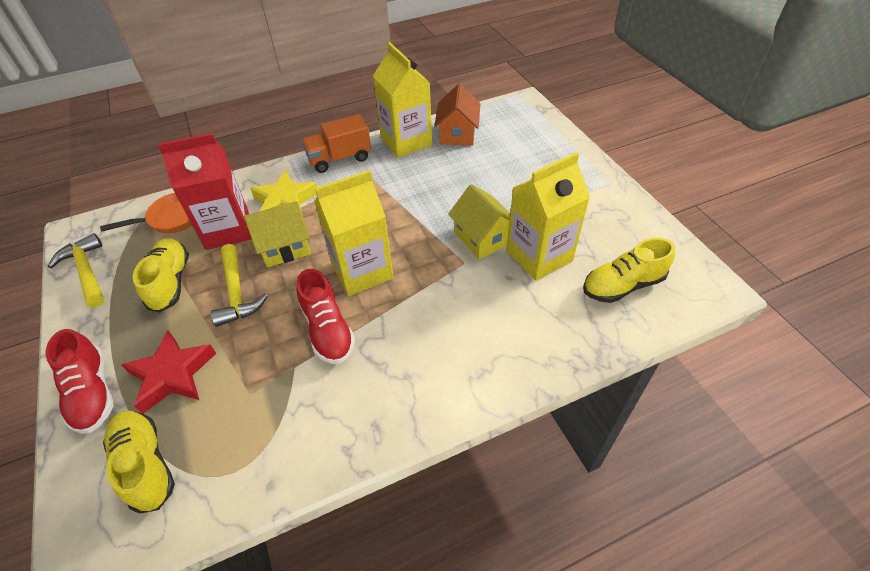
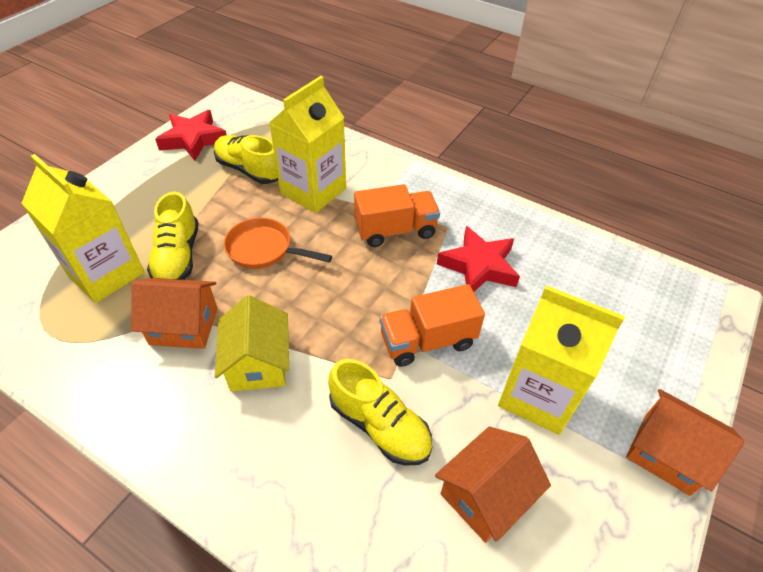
orange house: [434,84,480,145] = 1 -> [131,278,218,349] [435,426,551,543] [626,389,744,496] = 3
orange truck: [302,114,371,173] = 1 -> [354,184,440,247] [380,284,485,367] = 2
red carton: [158,133,251,250] = 1 -> none = 0
red shoe: [45,329,114,434] [296,269,355,364] = 2 -> none = 0
red star: [122,330,216,413] = 1 -> [155,110,227,161] [437,226,520,292] = 2
yellow hammer: [48,233,104,307] [211,244,268,327] = 2 -> none = 0
yellow house: [244,201,311,268] [448,184,510,259] = 2 -> [215,295,289,392] = 1
yellow star: [250,170,317,219] = 1 -> none = 0

